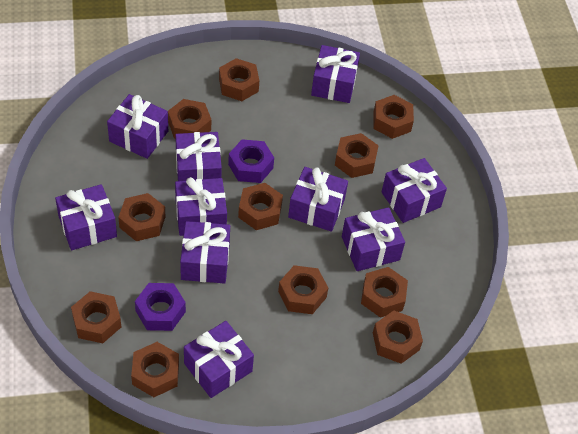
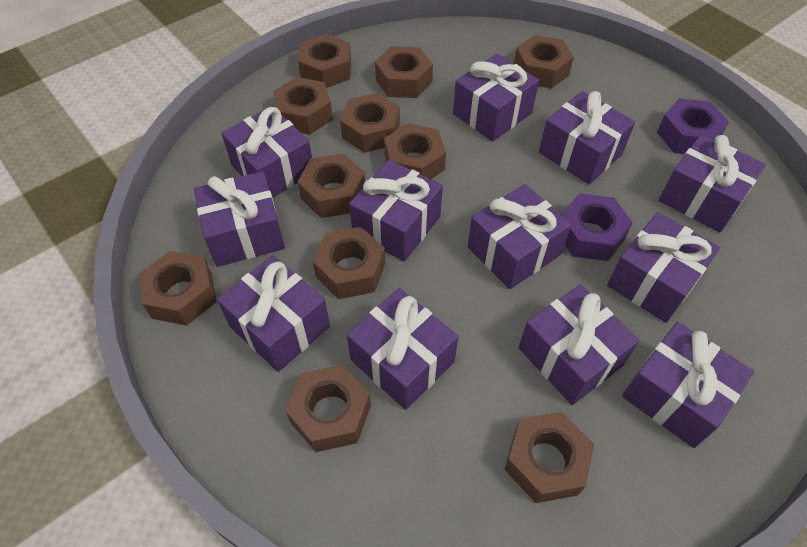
purple gift: [55,184,117,250] [107,94,168,159] [175,177,227,236] [176,132,222,181] [180,221,230,284] [184,321,254,398] [288,167,348,232] [311,45,360,103] [342,207,405,271] [382,158,447,223] = 10 -> [194,171,285,267] [217,255,330,372] [221,106,312,198] [347,288,458,410] [349,160,443,262] [453,54,539,142] [468,184,571,289] [518,284,639,405] [539,91,635,184] [607,212,720,323] [622,322,754,448] [659,134,766,233] = 12

